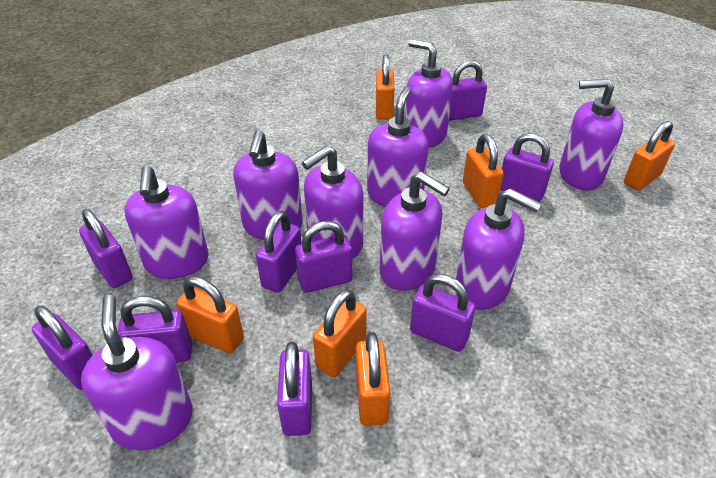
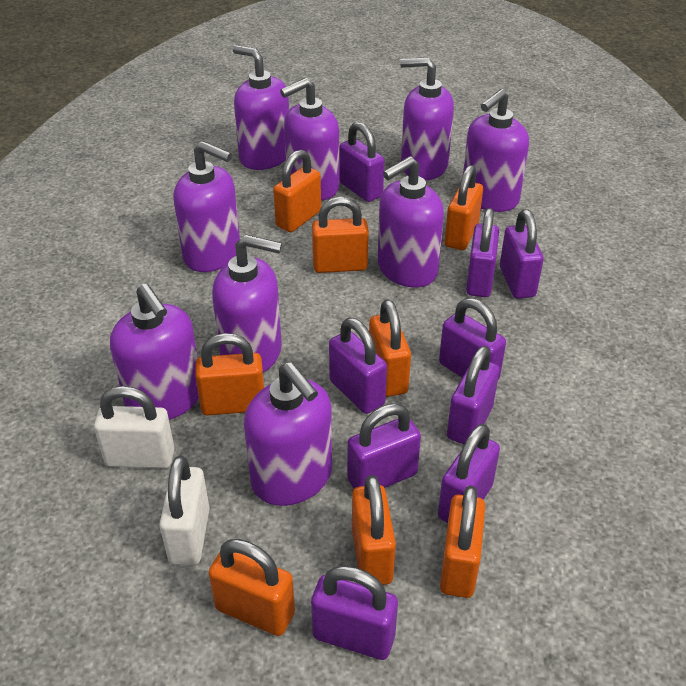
orange padlock: [177,276,244,353] [313,289,367,377] [356,332,390,426] [376,54,394,119] [463,134,504,208] [624,121,675,191] = 6 -> [195,333,264,415] [208,539,295,636] [273,150,321,232] [312,197,369,273] [352,475,396,585] [369,299,411,397] [440,485,485,598] [445,165,483,250] = 8
white padlock: none = 0 -> [94,386,175,468] [159,456,210,565] = 2

